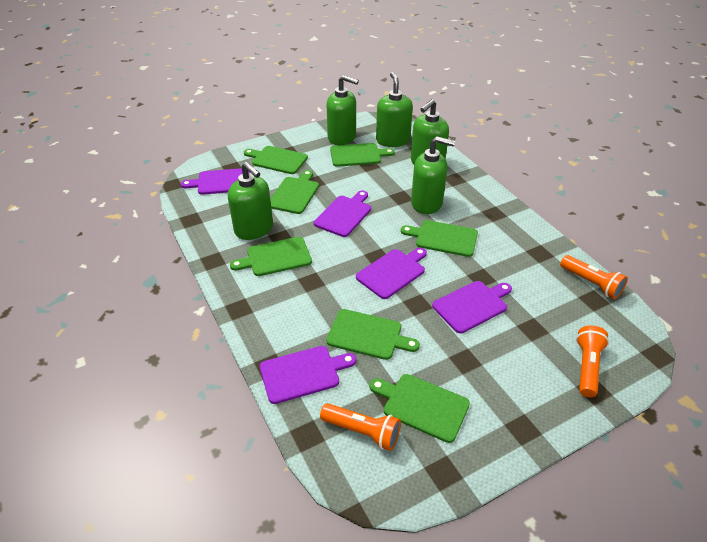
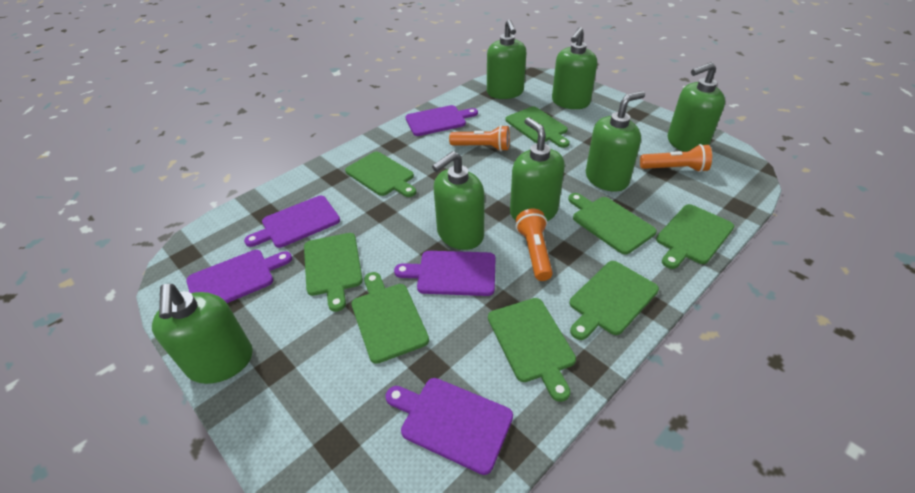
green cutting board: [230,237,312,276] [244,146,308,174] [270,170,319,214] [326,309,420,360] [330,143,395,167] [369,374,470,443] [401,220,478,257] = 7 -> [304,233,363,312] [345,152,416,197] [352,272,429,364] [488,298,576,402] [506,107,570,148] [568,193,657,254] [570,261,659,340] [656,204,734,269] = 8
green soap dispenser: [228,162,273,240] [327,75,359,145] [376,72,413,147] [411,99,449,164] [411,136,455,214] = 5 -> [152,284,253,384] [432,151,485,250] [487,20,526,99] [510,117,565,221] [552,27,597,109] [586,91,645,192] [668,62,725,152] = 7

